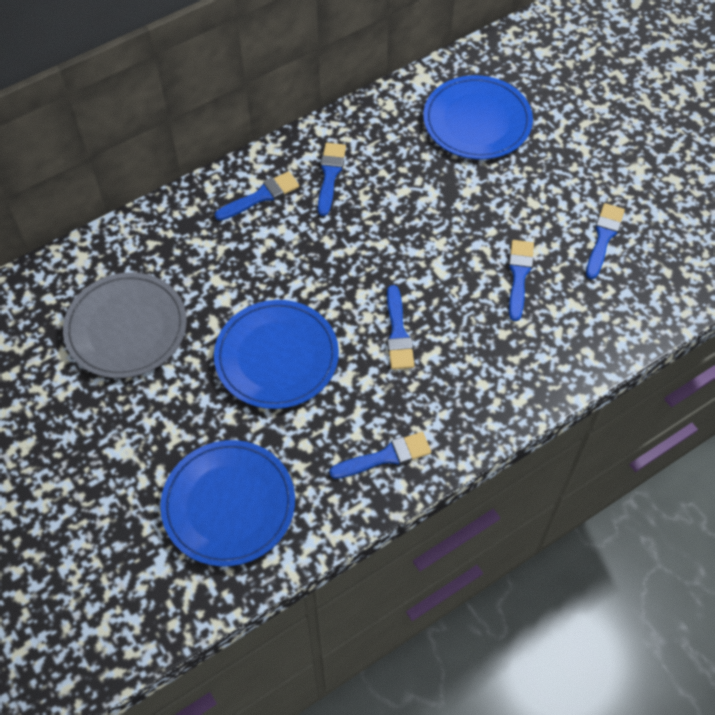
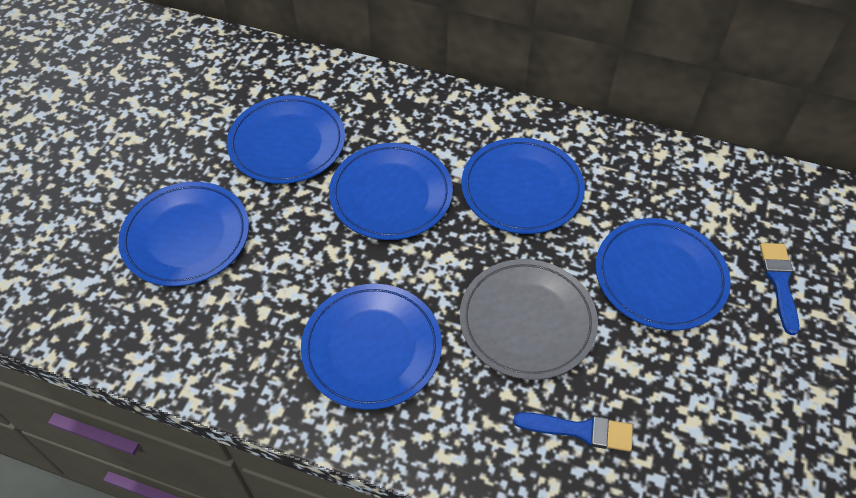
blue brush: [215,171,299,221] [318,143,346,216] [329,432,431,479] [387,285,415,369] [509,240,534,321] [586,203,625,279] = 6 -> [513,412,633,452] [760,243,799,335] = 2
blue plate: [160,440,295,567] [214,300,339,409] [423,75,533,160] = 3 -> [118,182,249,287] [227,95,345,184] [301,284,442,410] [329,143,453,240] [462,138,585,234] [595,218,731,330] = 6

